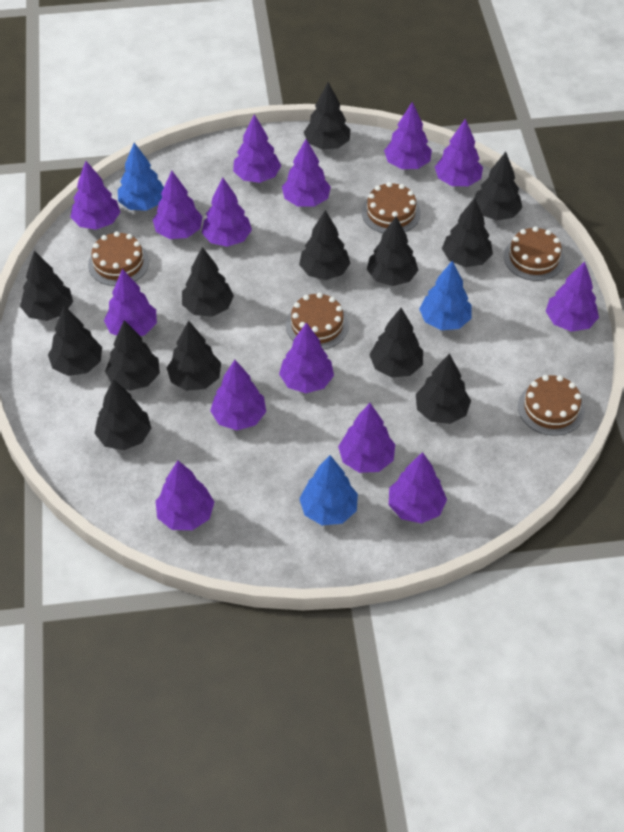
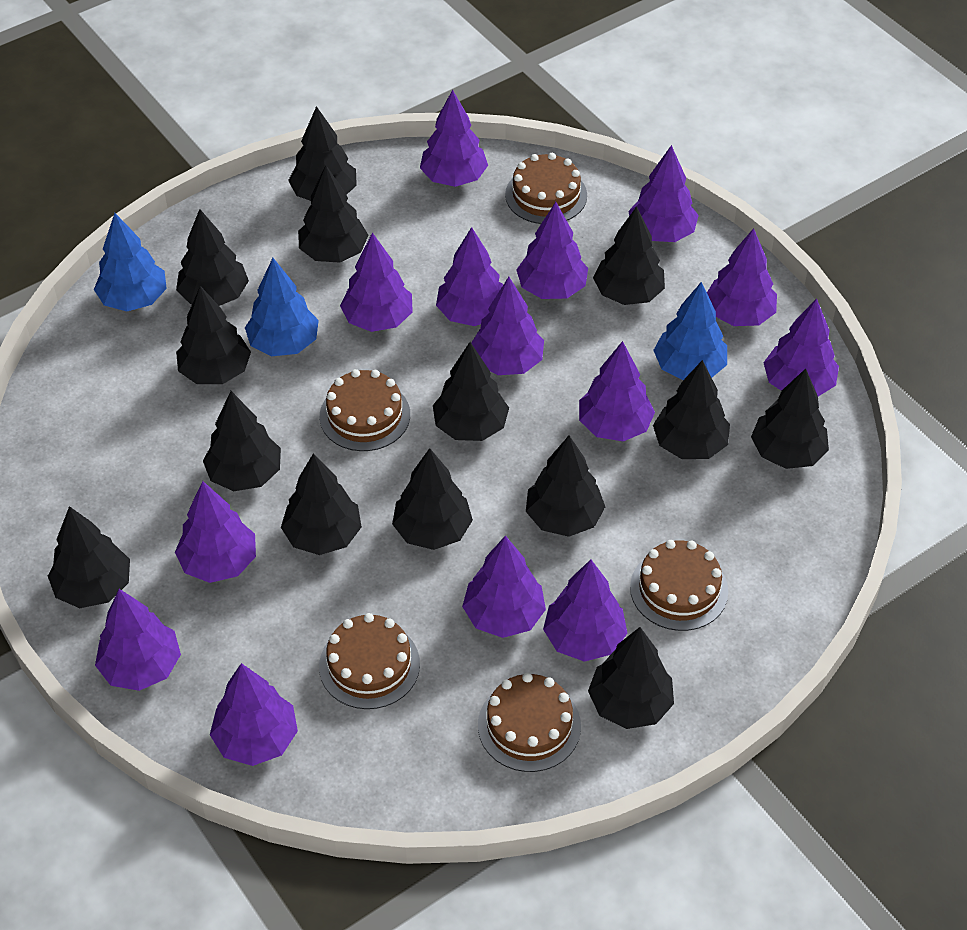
black tree: [20,251,73,321] [48,306,102,376] [94,379,151,450] [105,320,160,391] [167,320,221,391] [182,247,234,317] [299,210,351,280] [304,82,351,150] [367,216,418,286] [370,308,423,377] [416,353,471,424] [442,198,493,267] [475,152,522,221] = 13 -> [48,506,130,608] [176,209,249,306] [176,286,251,384] [203,391,281,491] [281,453,362,555] [288,106,357,201] [298,166,368,263] [392,448,473,550] [433,342,509,441] [526,435,605,537] [588,627,674,729] [593,207,665,305] [653,360,730,459] [751,369,829,469] = 14

